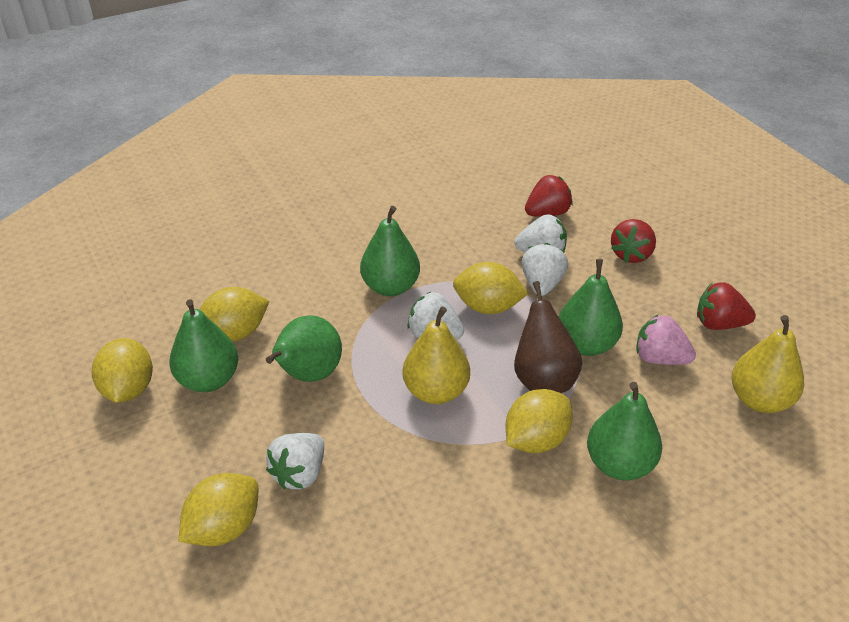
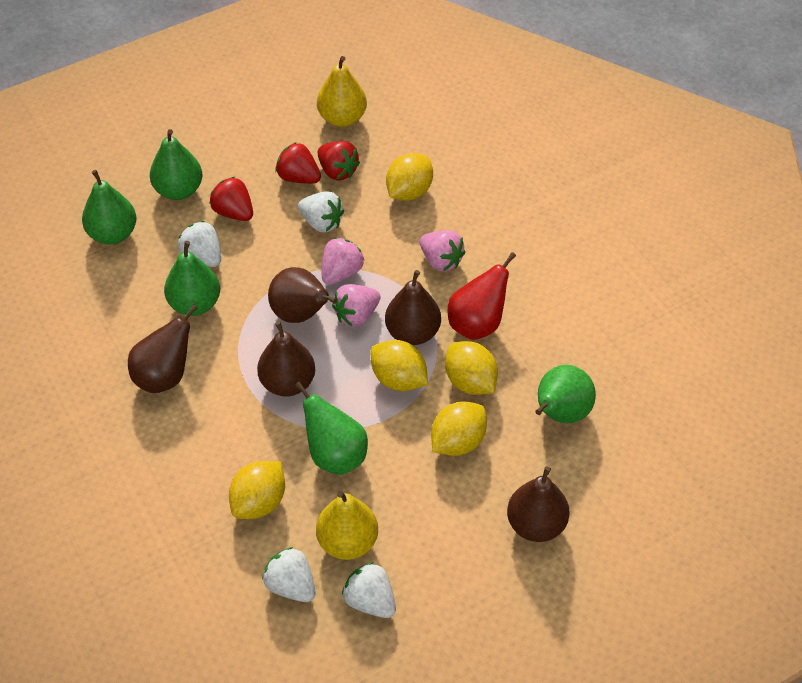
brown pear: [514,281,582,393] = 1 -> [128,304,198,393] [257,321,315,396] [268,267,337,323] [385,270,441,345] [507,466,570,542] = 5
pink strawberry: [636,315,696,365] = 1 -> [322,237,365,285] [332,284,381,327] [420,230,465,271] = 3
red pear: none = 0 -> [448,252,516,340] = 1

